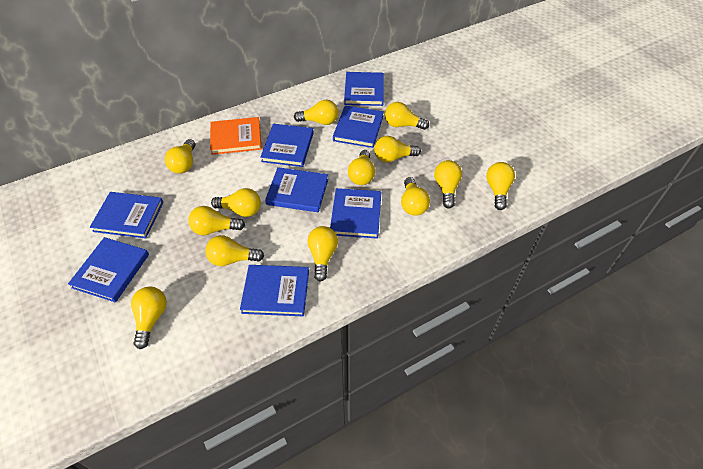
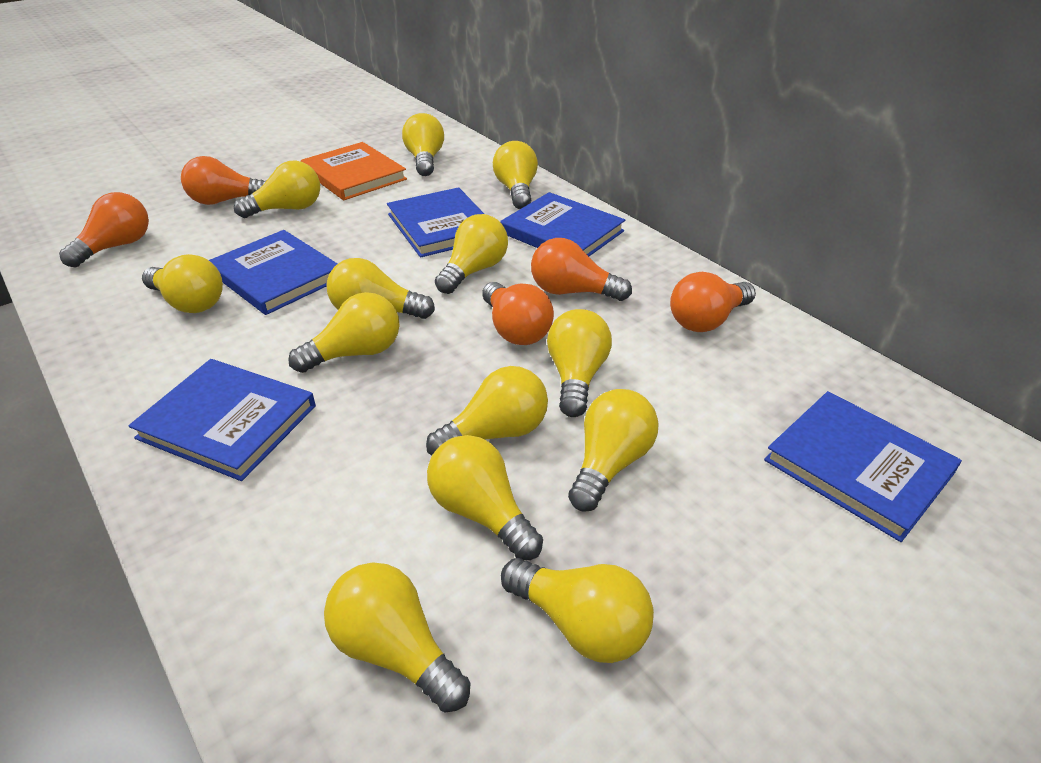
blue book: [68,237,149,303] [90,192,163,239] [240,265,309,316] [260,124,314,167] [265,167,328,212] [330,188,381,239] [333,105,384,148] [344,72,384,106] = 8 -> [128,359,316,481] [209,230,338,315] [387,187,484,257] [500,192,625,256] [764,391,962,542] = 5
orange light bulb: none = 0 -> [59,192,149,268] [181,156,266,205] [482,282,554,345] [531,238,632,301] [670,272,756,332] = 5

